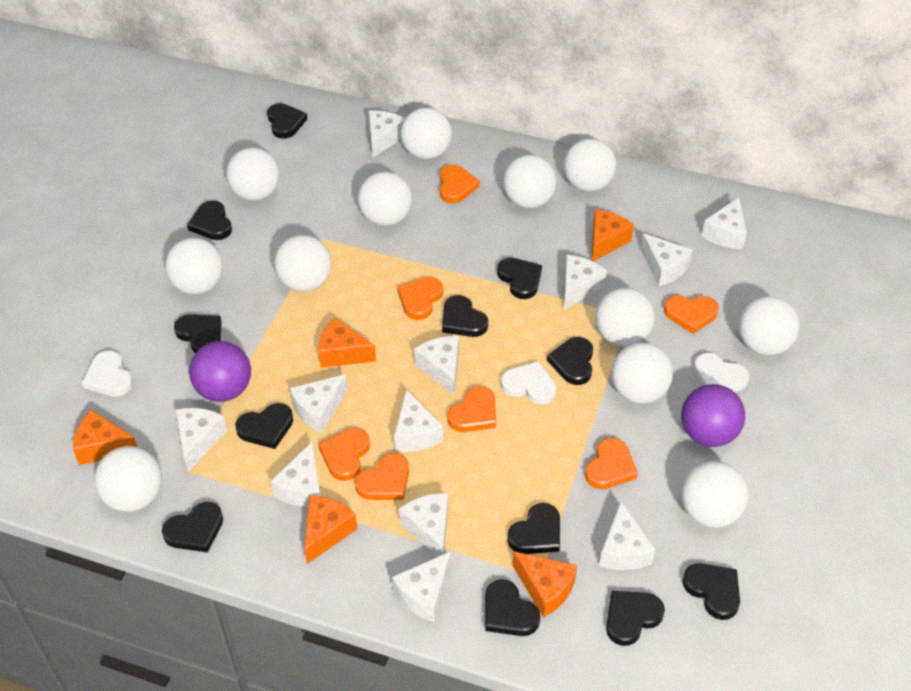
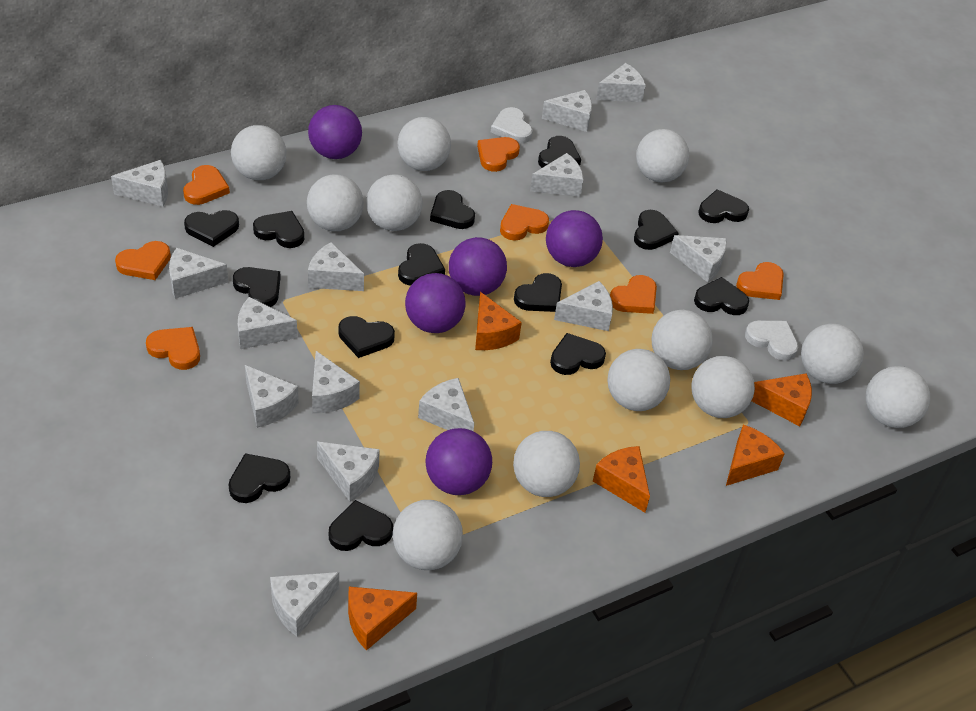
black heart: [162,502,223,553] [174,314,222,353] [187,201,232,240] [235,403,293,449] [267,103,307,139] [442,295,488,337] [485,579,540,636] [497,258,542,299] [507,503,560,554] [547,337,593,385] [606,591,665,646] [682,563,740,620] = 12 -> [184,210,239,247] [229,453,290,503] [233,267,281,307] [253,211,304,248] [329,500,393,551] [338,316,395,358] [398,243,445,286] [430,190,475,229] [514,273,562,312] [538,136,581,168] [550,333,606,375] [634,210,679,250] [694,277,749,315] [698,189,749,223] = 14
purple ball: [189,341,251,402] [681,384,745,447] = 2 -> [308,105,362,159] [405,273,466,333] [425,428,492,495] [449,237,507,296] [546,210,603,267] = 5
white cheese: [176,408,227,471] [270,442,320,507] [290,374,348,432] [369,110,405,158] [392,551,451,622] [394,389,443,452] [399,493,448,557] [414,336,459,396] [564,255,607,310] [599,501,655,570] [640,233,693,286] [701,197,747,249] = 12 -> [111,160,168,207] [169,248,228,299] [238,297,297,349] [245,365,299,428] [270,572,339,636] [308,242,364,291] [312,351,360,413] [317,442,380,502] [418,378,474,431] [530,153,583,197] [542,90,592,132] [554,281,613,331] [596,63,646,102] [670,235,727,282] = 14
white heart: [82,350,133,397] [501,361,556,405] [694,353,750,392] = 3 -> [491,107,533,143] [745,321,799,361] = 2

